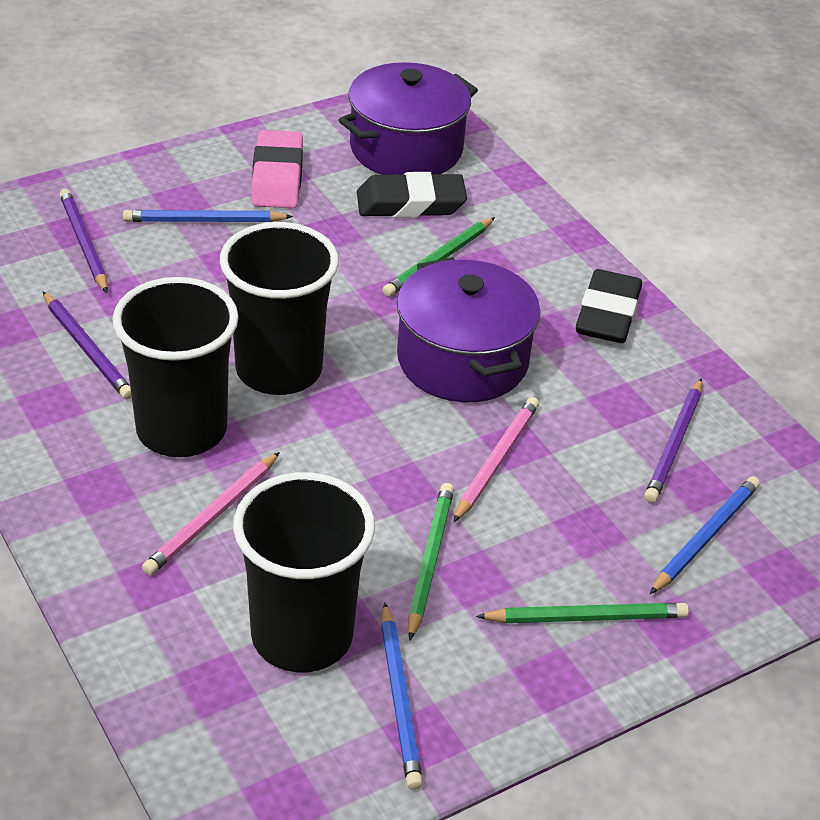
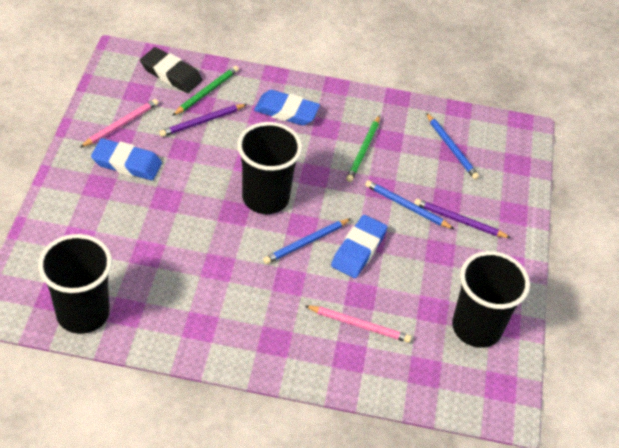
black eraser: [357,172,467,218] [576,269,642,343] = 2 -> [140,47,202,93] = 1
blue eraser: none = 0 -> [91,138,162,180] [254,90,320,126] [331,215,387,278] = 3
green pencil: [382,217,495,297] [408,483,454,640] [476,603,689,623] = 3 -> [172,66,239,116] [346,115,380,182] = 2
pink eraser: [251,130,303,208] = 1 -> none = 0
purple pencil: [43,292,132,400] [59,189,108,293] [644,378,702,503] = 3 -> [159,104,247,137] [414,199,511,238] = 2
purple pot: [338,62,478,175] [397,257,540,402] = 2 -> none = 0

